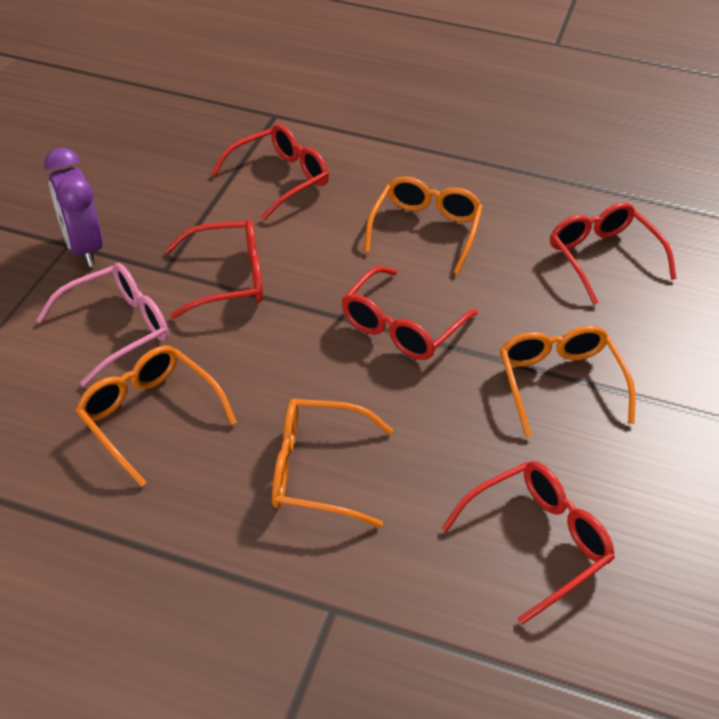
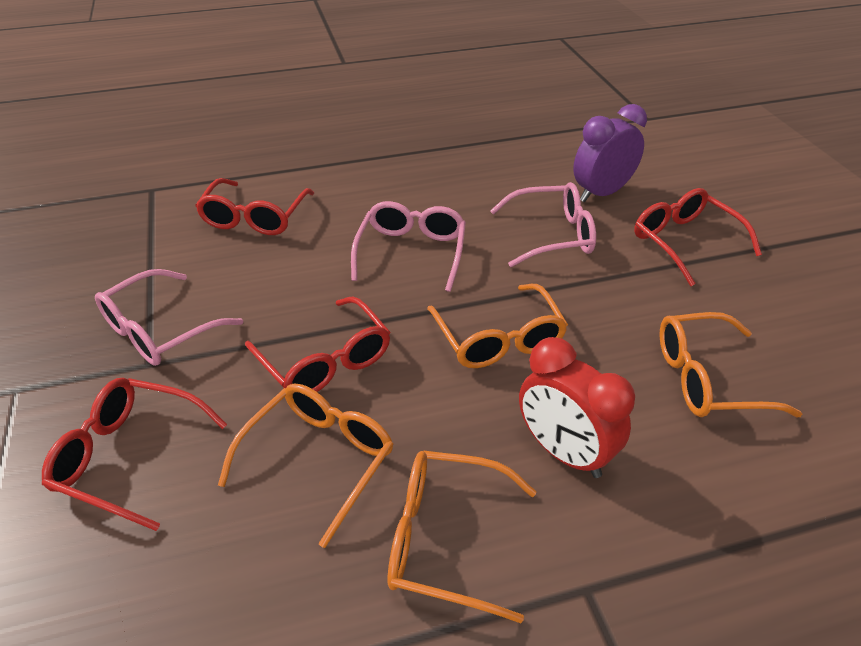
pink glasses: [36,263,169,386] = 1 -> [95,269,243,366] [351,201,466,292] [490,182,596,267] = 3
red clock: none = 0 -> [519,337,635,478] = 1
red glasses: [166,220,263,318] [211,124,329,221] [341,266,478,360] [442,461,615,625] [550,203,677,305] = 5 -> [42,378,227,531] [195,178,314,235] [245,296,390,392] [634,188,762,286] = 4

